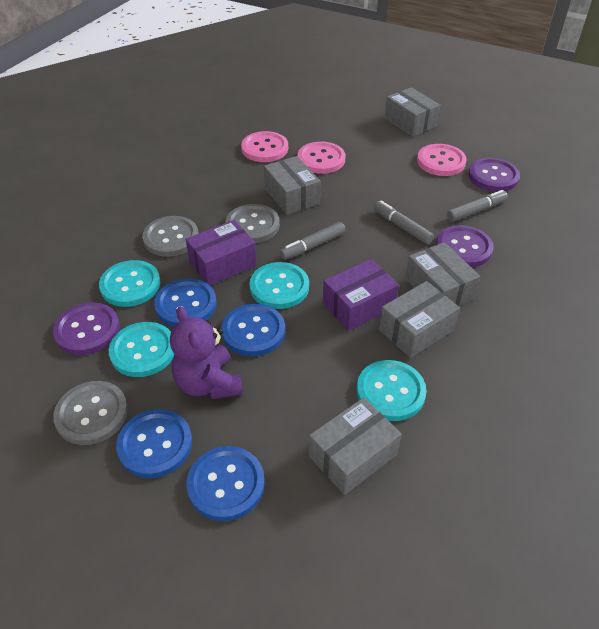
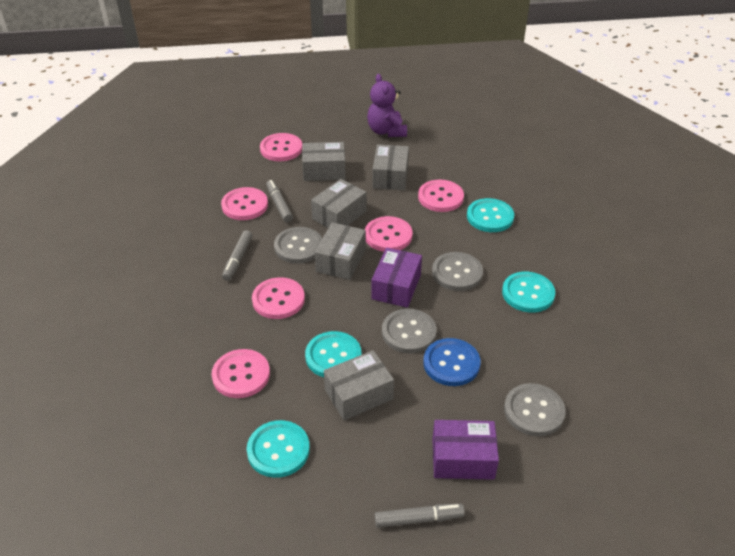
blue button: [116,409,192,478] [154,279,217,327] [187,446,265,521] [221,304,285,356] = 4 -> [423,338,481,386] = 1
grey button: [53,381,128,445] [142,216,199,257] [225,204,280,243] = 3 -> [274,227,322,264] [382,309,437,353] [432,252,483,291] [504,383,566,436] = 4
pink button: [241,131,288,162] [297,142,345,174] [417,144,467,176] = 3 -> [211,349,270,398] [221,187,268,220] [252,277,305,319] [260,133,302,161] [365,216,412,252] [418,180,464,212] = 6
purple button: [53,303,120,355] [436,225,494,267] [468,158,520,192] = 3 -> none = 0

